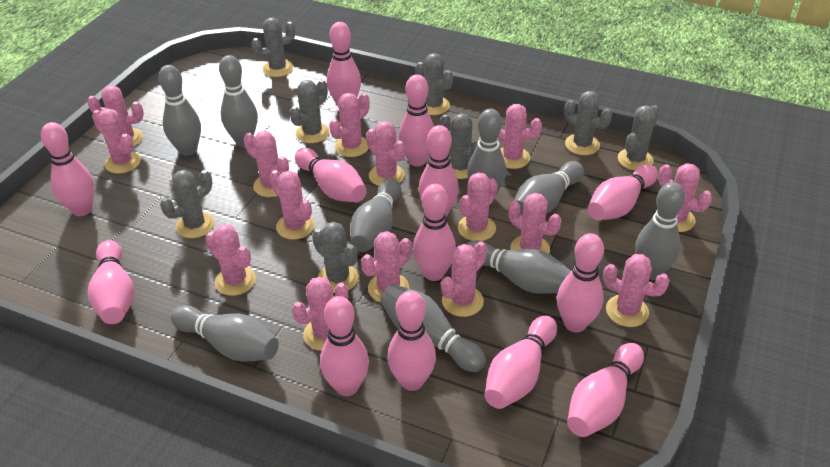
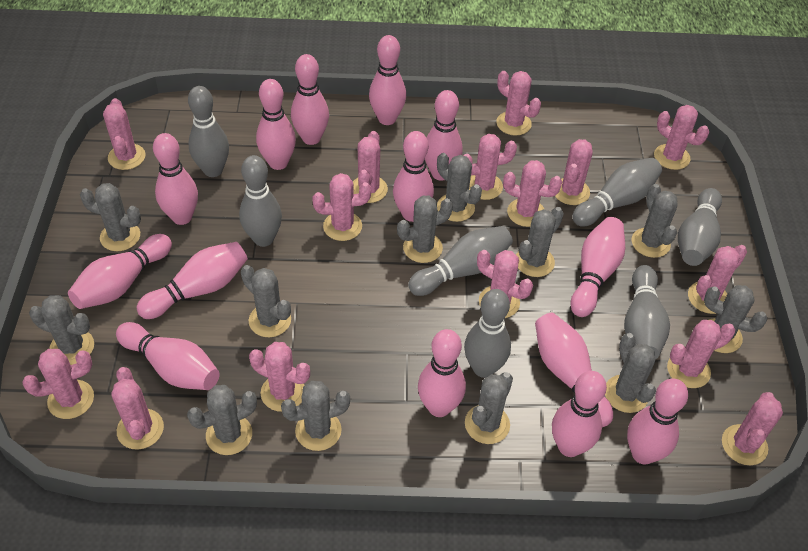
grey bowling pin: [158,65,201,156] [171,305,279,362] [219,55,258,146] [351,178,401,252] [380,284,486,372] [466,240,571,294] [467,109,506,193] [514,161,584,216] [635,182,685,280] = 9 -> [188,86,229,177] [239,155,282,247] [408,226,513,296] [464,289,511,378] [572,158,662,227] [624,265,670,359] [678,188,722,266] = 7
grey cactus: [160,170,214,238] [251,18,295,77] [289,80,329,143] [312,222,358,293] [415,53,453,115] [440,113,479,179] [564,91,612,155] [618,105,660,170] = 8 -> [29,295,94,365] [80,183,141,251] [187,385,257,455] [241,265,291,337] [281,381,350,451] [397,196,453,263] [437,153,482,222] [465,372,513,444] [516,207,564,277] [605,333,656,413] [632,184,677,258] [704,285,767,353] = 12
pink bowling pin: [41,122,94,216] [88,240,134,324] [295,148,367,202] [320,296,369,396] [327,22,361,108] [387,291,436,391] [399,74,434,166] [413,184,456,281] [419,125,459,217] [484,316,557,409] [557,233,604,332] [567,343,644,437] [588,164,658,220] = 13 -> [68,234,172,309] [116,322,220,390] [136,242,248,319] [153,133,198,225] [256,79,296,170] [291,54,329,145] [369,35,406,125] [393,131,434,222] [418,329,466,417] [425,90,463,181] [535,313,613,427] [552,371,607,457] [570,217,625,317] [627,378,688,464] = 14

